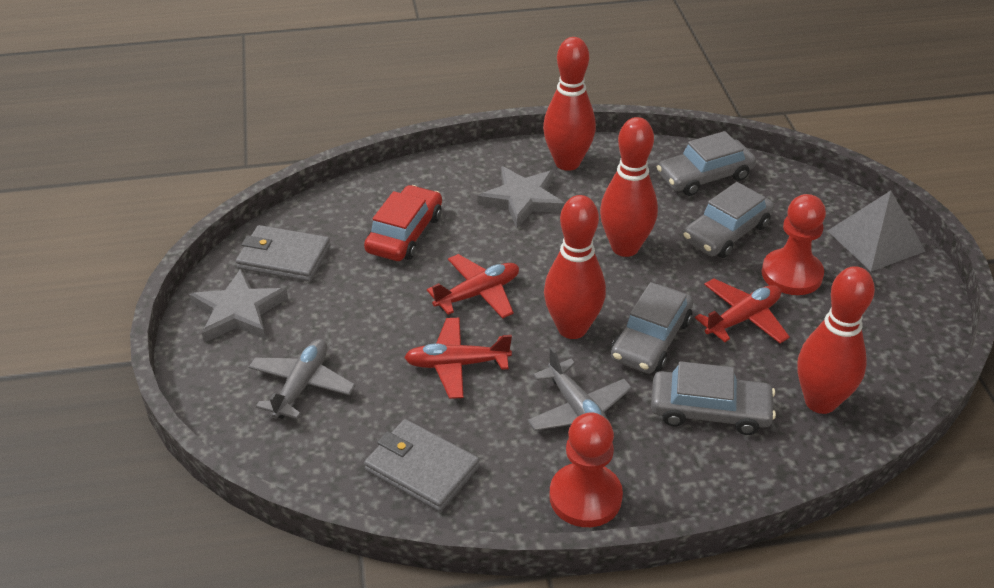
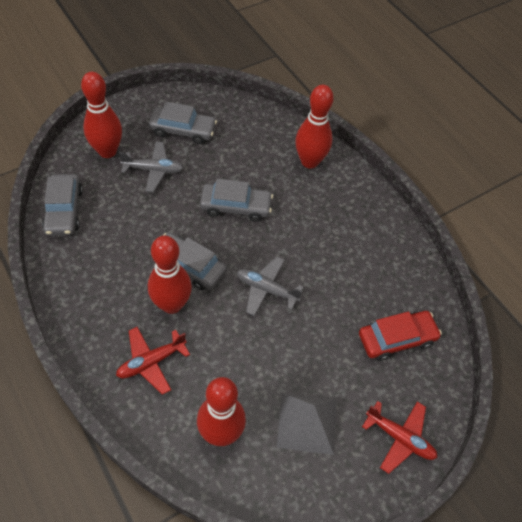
grey star: [189,269,288,342] [478,166,565,228] = 2 -> none = 0
grey wallet: [236,225,331,282] [364,419,480,512] = 2 -> none = 0
red pawn: [549,413,623,527] [762,194,826,295] = 2 -> none = 0
red plane: [404,318,512,399] [427,254,519,319] [695,278,790,343] = 3 -> [116,327,190,395] [362,401,437,474] = 2

